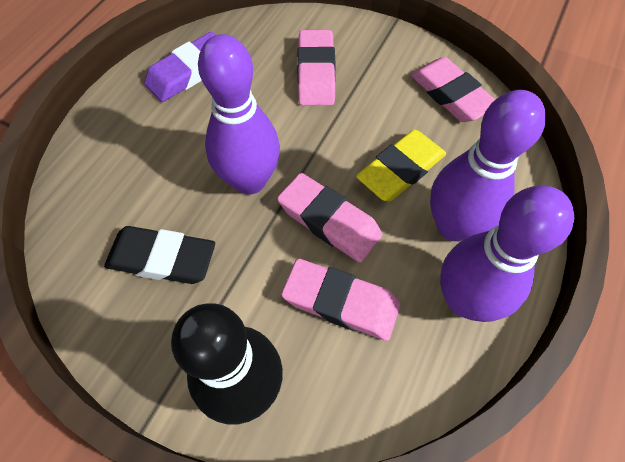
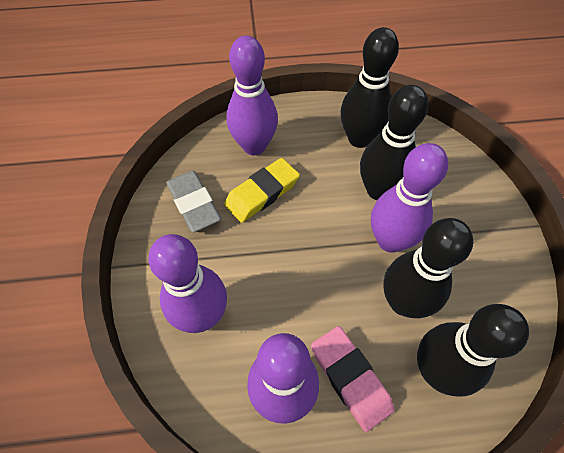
black bowling pin: [171,304,283,424] = 1 -> [341,27,399,148] [360,85,428,200] [383,218,473,318] [417,304,529,397] = 4
black eraser: [104,226,215,284] = 1 -> none = 0
grey eraser: none = 0 -> [166,171,221,233] = 1
pink eraser: [277,173,382,263] [281,259,401,341] [297,30,335,106] [411,57,495,122] = 4 -> [311,326,395,432] = 1
purple bowling pin: [198,34,280,195] [430,90,546,241] [440,185,574,322] = 3 -> [148,234,227,333] [227,36,278,155] [247,333,319,424] [371,143,448,253] = 4
purple eraser: [144,32,216,102] = 1 -> none = 0

